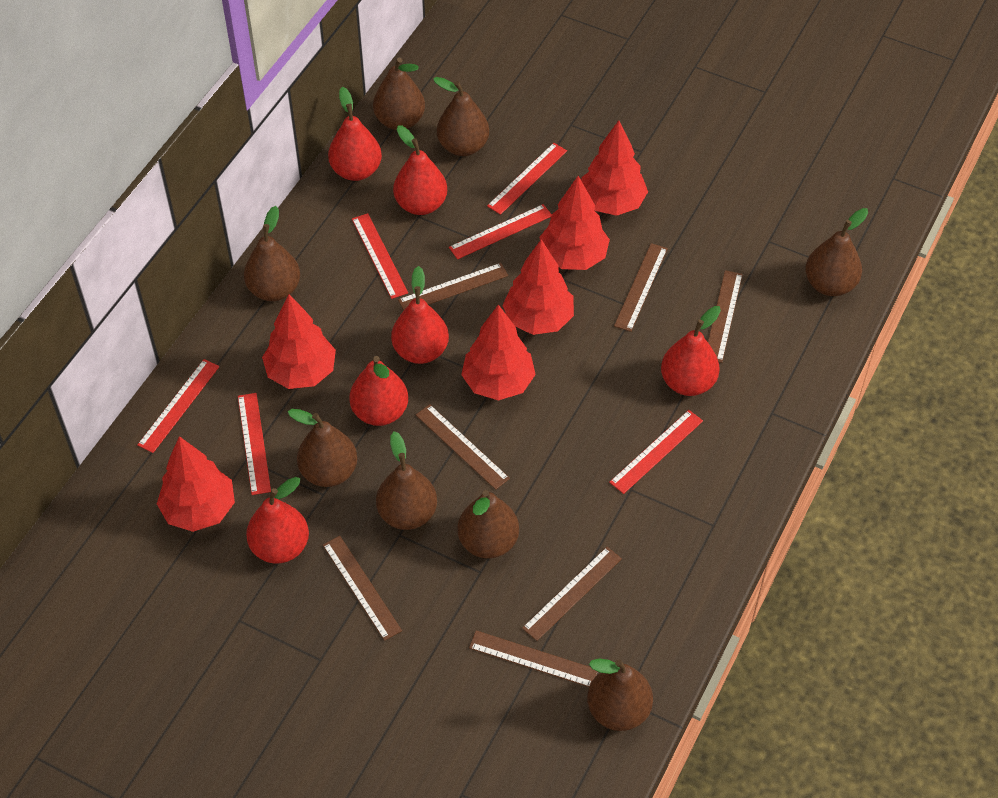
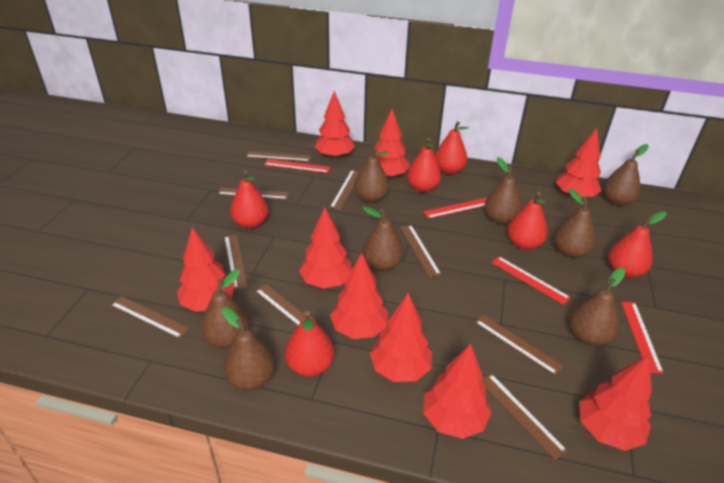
brown ruler: [323,536,402,641] [398,263,508,310] [416,404,510,490] [469,630,598,687] [522,547,622,641] [614,243,668,332] [708,270,743,363] = 7 -> [111,296,190,339] [217,187,289,199] [224,234,248,290] [246,151,311,162] [255,284,324,330] [330,170,360,210] [400,225,441,277] [475,315,563,375] [481,374,568,460] = 9
red ruler: [137,359,220,453] [238,393,271,495] [352,213,408,299] [449,204,552,259] [487,143,567,215] [609,410,703,494] = 6 -> [264,159,330,173] [423,198,487,219] [492,257,571,305] [621,302,664,374] = 4
red tree: [157,436,235,532] [262,294,336,389] [461,304,536,400] [502,240,574,335] [539,176,610,270] [581,120,648,216] = 6 -> [177,227,234,312] [299,207,352,289] [315,91,355,159] [330,253,388,339] [370,293,432,382] [373,109,410,179] [423,343,491,439] [556,128,602,199] [579,355,652,451] = 9

